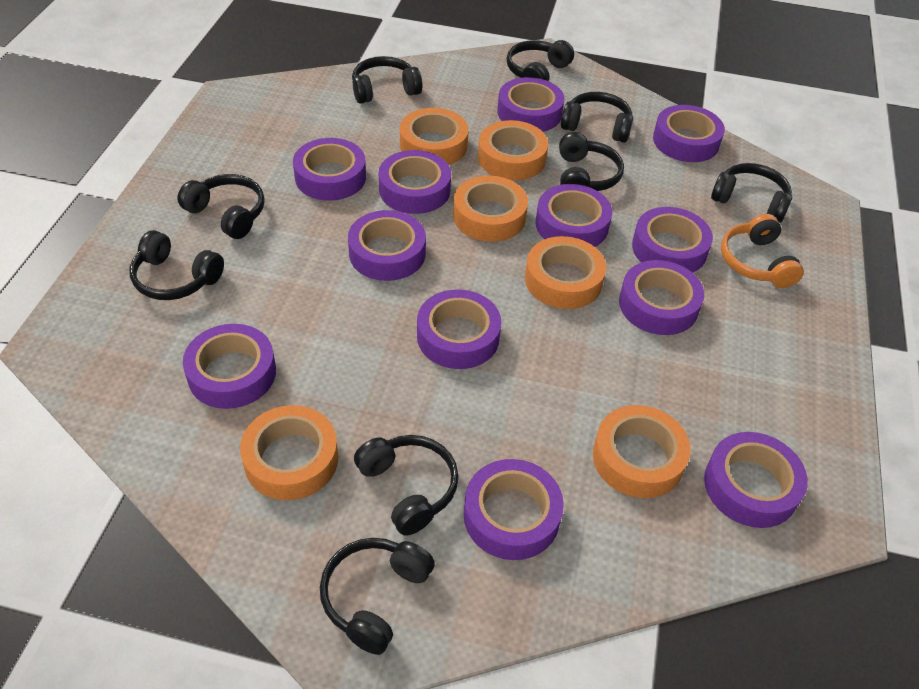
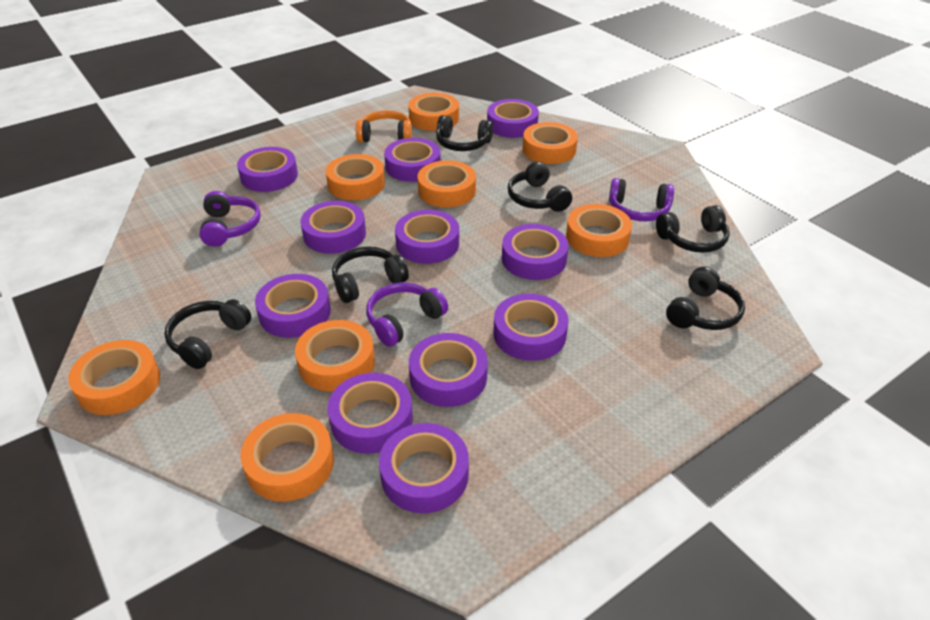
black headphones: [130,230,224,300] [177,174,265,239] [320,538,435,655] [352,56,422,104] [354,435,459,536] [506,40,574,81] [559,132,624,191] [561,92,633,143] [711,163,792,223] = 9 -> [164,299,251,369] [332,247,409,303] [436,115,493,151] [508,162,572,212] [656,205,730,253] [666,267,745,330] = 6
orange tape: [240,405,338,500] [400,108,469,165] [453,175,528,242] [478,120,548,180] [525,236,606,309] [593,405,691,498] = 6 -> [68,340,160,415] [241,413,334,502] [295,320,375,392] [326,154,385,200] [408,93,459,131] [417,160,476,207] [523,122,578,164] [566,204,632,257] = 8
purple headphones: none = 0 -> [200,191,261,247] [366,283,448,347] [609,178,674,221] = 3
purple tape: [183,324,276,409] [293,138,366,201] [348,210,426,281] [379,150,451,214] [417,290,501,369] [464,459,564,560] [497,77,564,132] [536,184,612,247] [619,260,704,335] [632,207,713,273] [653,105,725,162] [704,432,808,528] = 12 -> [237,147,298,192] [255,274,331,338] [300,201,366,254] [328,373,413,454] [379,423,469,513] [384,138,441,182] [395,210,459,264] [409,333,488,407] [487,99,539,138] [493,293,568,361] [502,224,569,280] = 11

